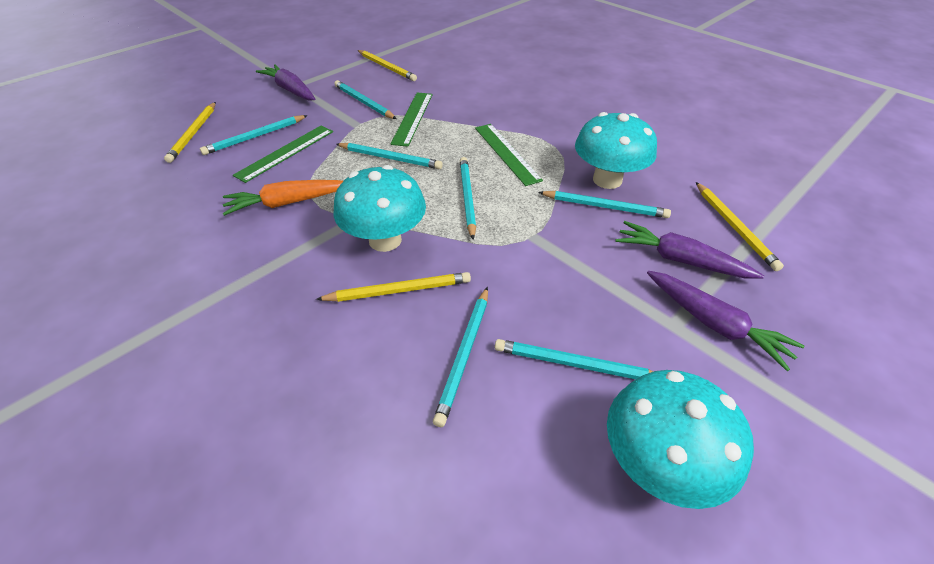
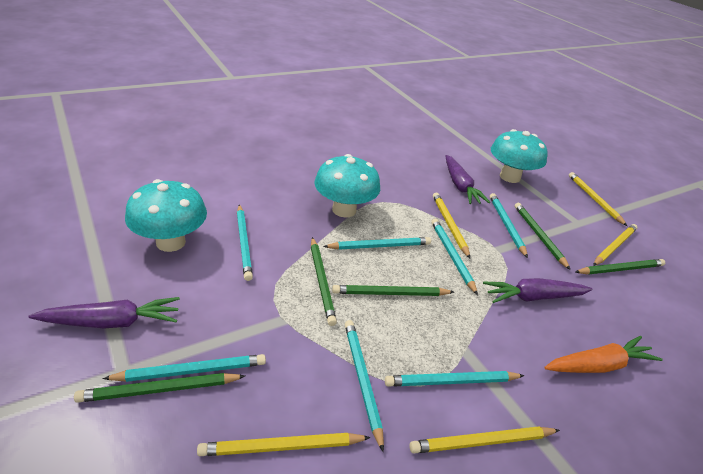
green pencil: none = 0 -> [74,373,245,403] [311,237,337,326] [332,285,454,296] [515,203,570,270] [575,259,665,275] = 5
green ruler: [233,126,333,183] [391,93,433,147] [475,124,543,186] = 3 -> none = 0
yellow pencil: [164,102,216,163] [316,272,471,302] [358,50,417,81] [696,182,784,271] = 4 -> [197,433,371,456] [409,426,560,454] [433,193,470,258] [569,172,627,226] [593,224,638,266] = 5

